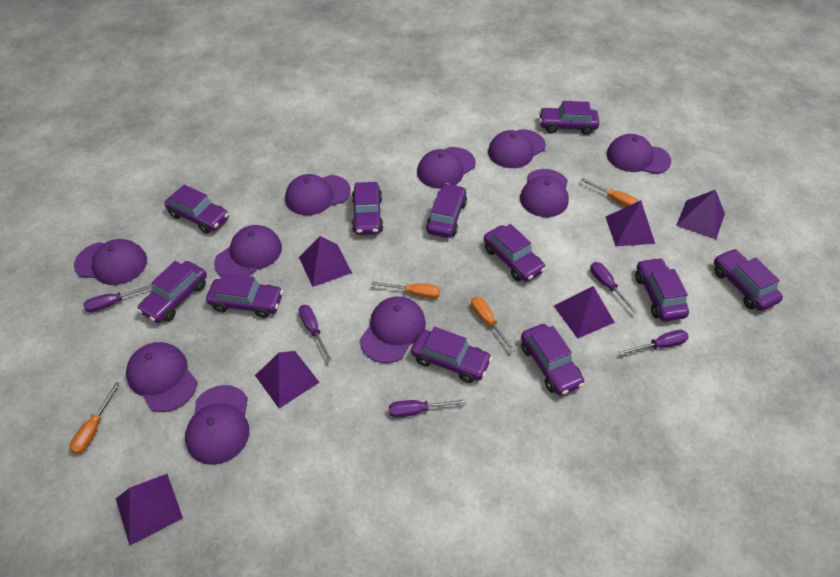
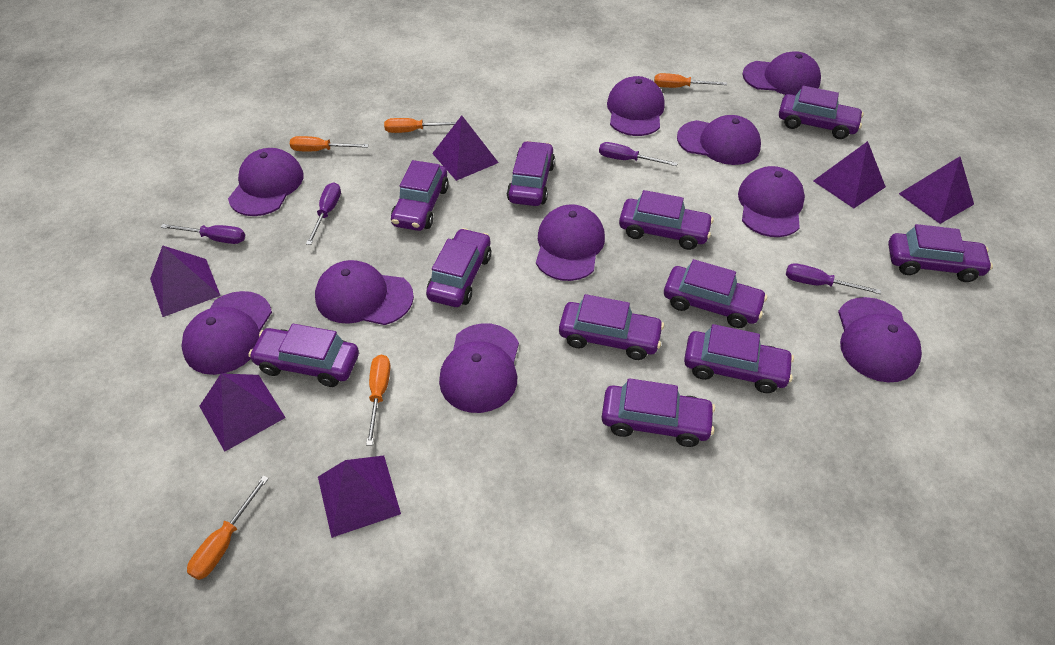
orange screwdriver: [69,382,120,454] [371,281,440,299] [471,297,515,352] [581,178,638,207] = 4 -> [187,475,269,580] [290,136,369,151] [366,355,390,445] [384,118,456,133] [654,73,727,88] = 5
purple screwdriver: [83,284,153,313] [299,305,332,362] [389,399,467,418] [590,262,638,314] [619,330,689,355] = 5 -> [161,224,245,244] [306,182,341,245] [599,142,678,166] [786,263,881,294] = 4

